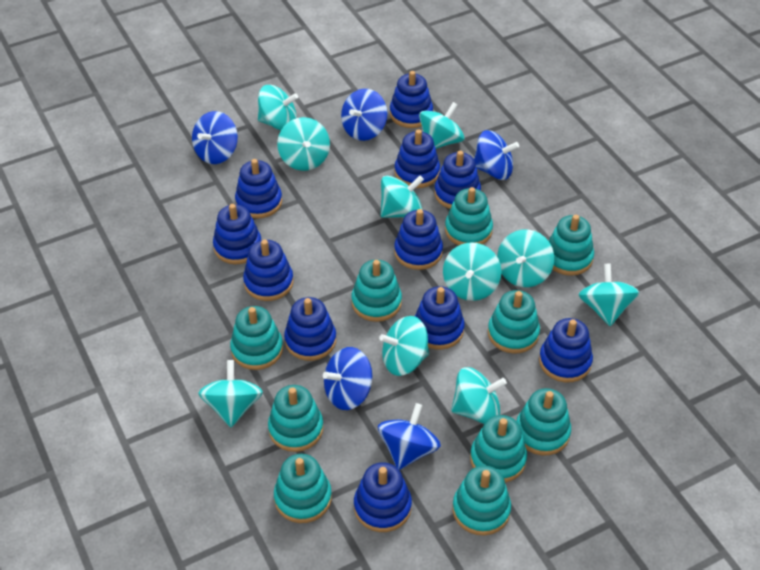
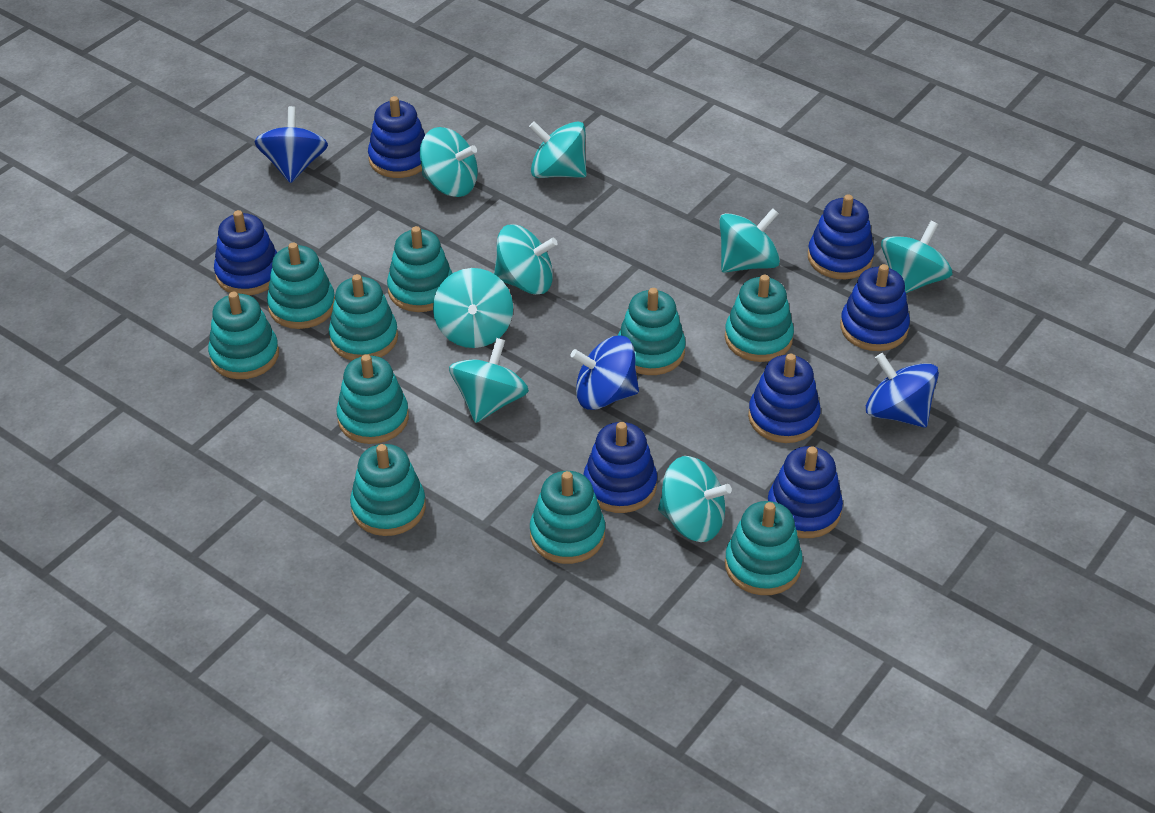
blue spinning top: [192,111,238,164] [323,347,372,410] [341,89,387,141] [378,403,441,470] [474,130,519,180] = 5 -> [254,106,328,183] [570,336,639,410] [866,353,939,427] = 3
blue stacking toy: [213,204,261,264] [235,159,282,218] [243,240,293,301] [284,297,336,361] [354,462,412,532] [390,71,433,128] [394,129,440,188] [394,209,443,270] [415,286,465,350] [434,151,481,209] [539,318,593,382] = 11 -> [214,210,277,296] [368,96,425,178] [583,422,657,513] [748,354,821,443] [768,446,843,538] [808,195,874,279] [840,264,910,351] = 7
turquoise spinning top: [198,360,263,427] [258,85,298,131] [277,117,330,171] [379,316,429,376] [381,176,424,218] [419,102,464,149] [443,242,501,301] [451,367,507,424] [497,229,554,287] [579,263,639,326] = 10 -> [420,127,478,197] [433,268,513,348] [449,338,529,423] [494,224,558,295] [529,121,587,178] [658,456,732,542] [719,208,780,273] [881,221,952,293] = 8

